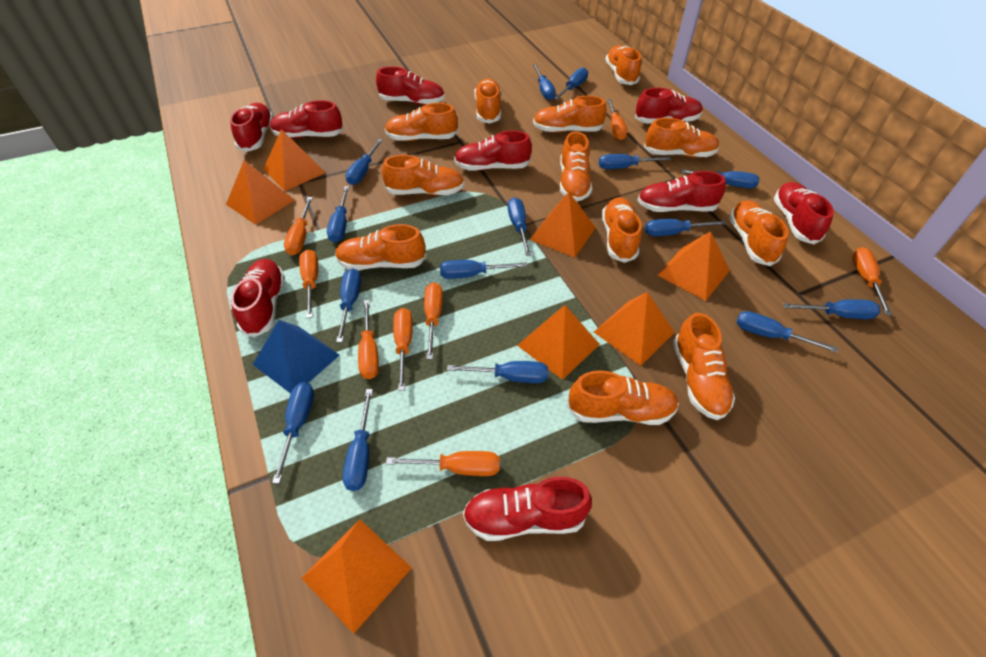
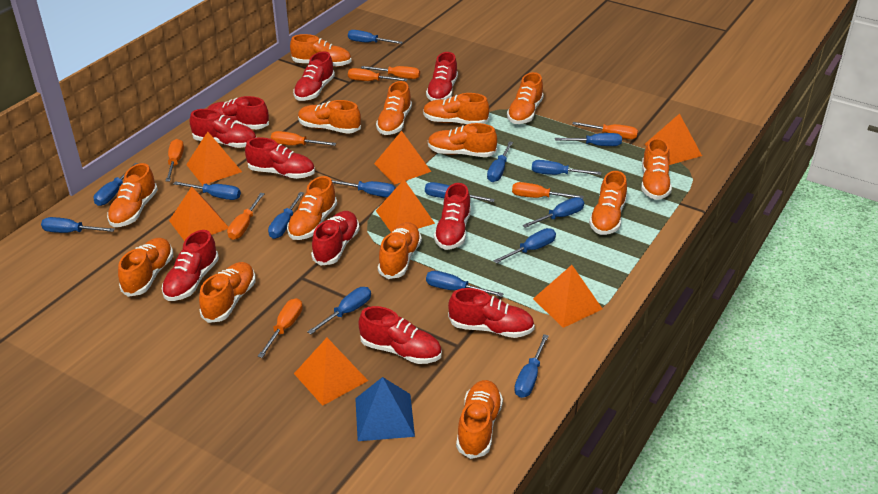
orange shoe: [335,224,426,270] [382,155,464,195] [385,103,458,141] [474,78,501,124] [533,96,607,132] [560,131,592,201] [567,370,679,425] [602,197,642,263] [605,45,641,85] [644,118,719,158] [673,313,735,420] [729,200,789,266] = 12 -> [107,163,158,227] [118,238,173,297] [199,262,256,323] [287,176,337,240] [290,34,352,67] [298,100,361,134] [376,81,412,135] [378,222,422,279] [423,93,489,124] [428,123,497,157] [456,380,503,459] [507,72,544,124] [589,171,627,235] [641,138,672,200] = 14
red shoe: [230,103,273,152] [231,259,285,337] [270,100,344,138] [376,67,445,105] [454,130,532,170] [463,477,592,541] [635,88,703,124] [637,171,726,212] [774,182,834,244] = 9 -> [162,230,219,301] [190,109,256,148] [207,96,269,130] [245,137,315,179] [293,51,335,101] [311,211,359,266] [358,306,442,364] [426,52,458,101] [434,183,471,250] [448,288,535,338] = 10

